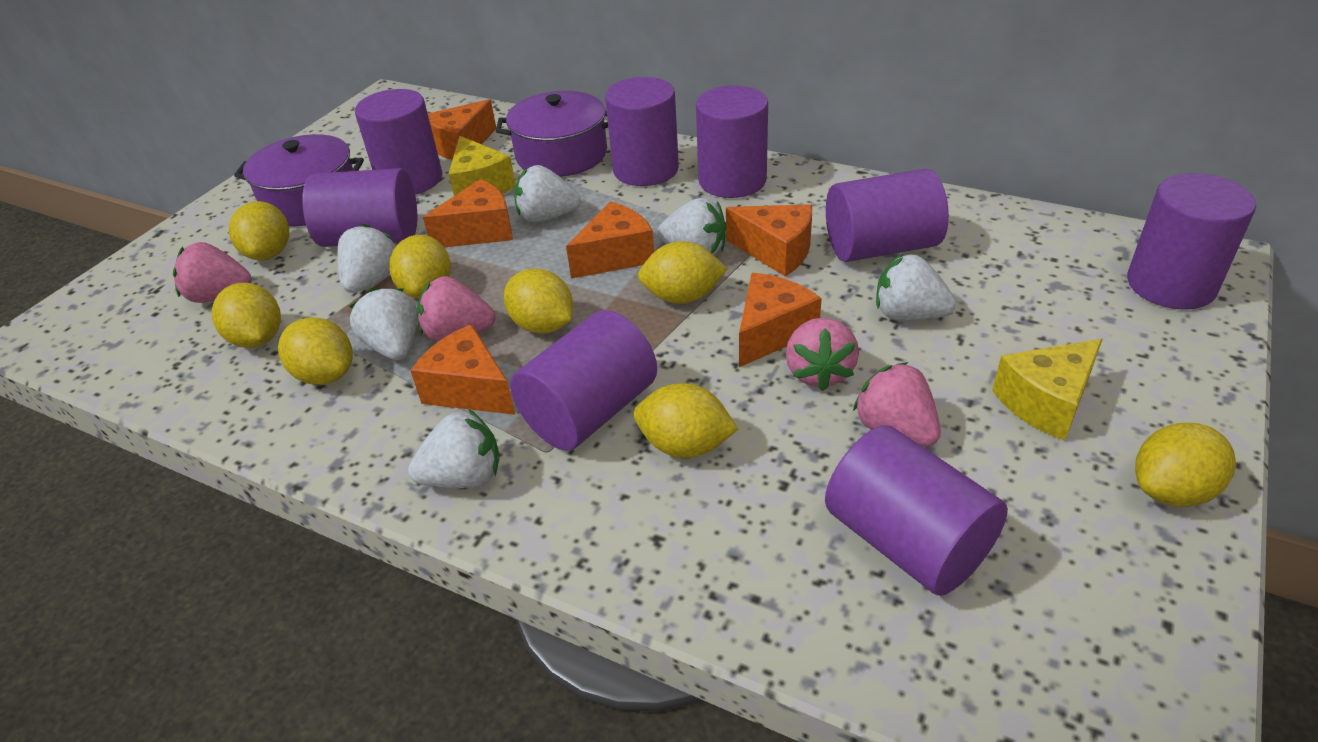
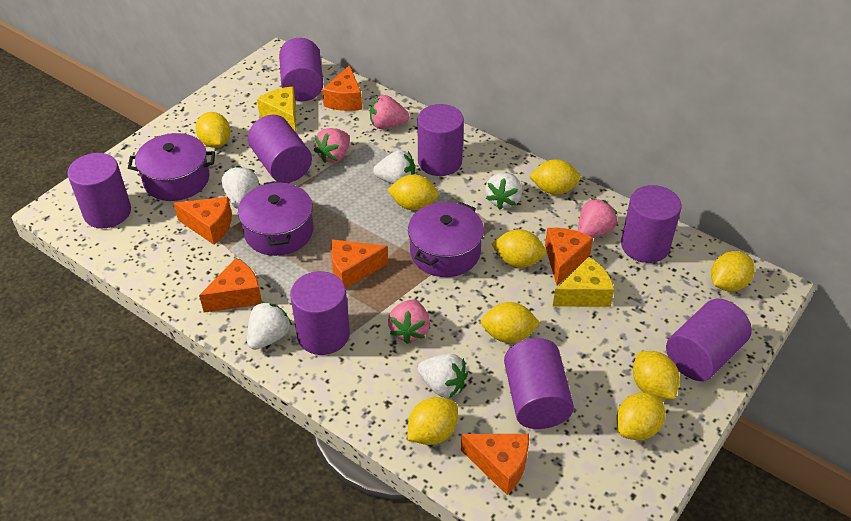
purple pot: [234,134,364,226] [496,91,608,177] = 2 -> [128,133,215,201] [238,181,313,256] [408,202,484,277] = 3
white strawberry: [338,223,396,293] [349,287,417,360] [408,409,499,488] [514,165,581,222] [658,198,726,255] [876,254,956,320] = 6 -> [222,166,259,209] [247,302,292,350] [373,150,415,184] [418,354,468,398] [485,172,522,209] = 5
yellow lemon: [212,283,281,348] [229,201,289,260] [278,317,353,385] [389,235,451,298] [504,268,573,334] [634,383,738,458] [638,241,727,304] [1135,423,1236,507] = 8 -> [196,112,230,148] [387,175,439,210] [408,397,458,445] [481,302,540,343] [492,229,546,268] [529,159,581,195] [616,392,665,440] [633,351,680,399] [711,251,754,291] = 9

